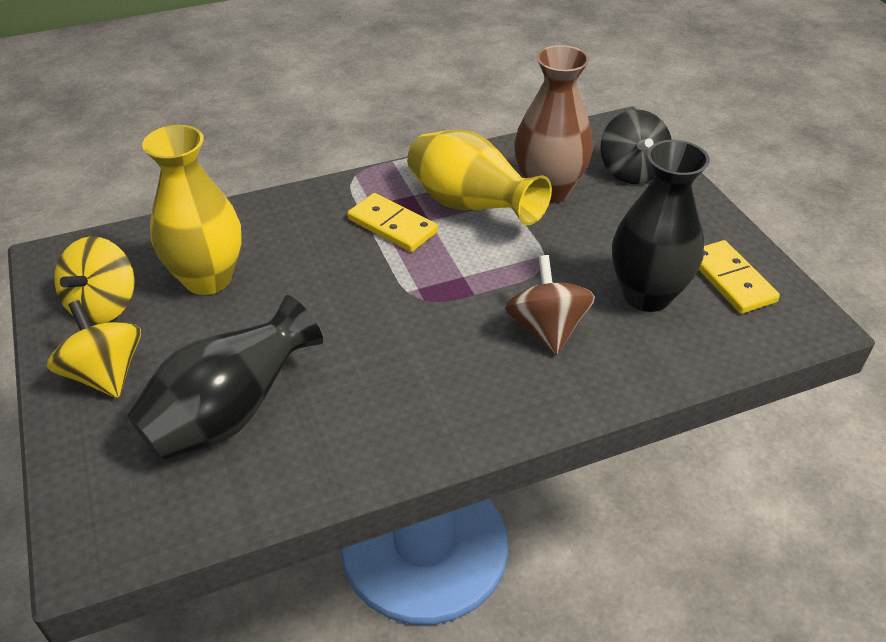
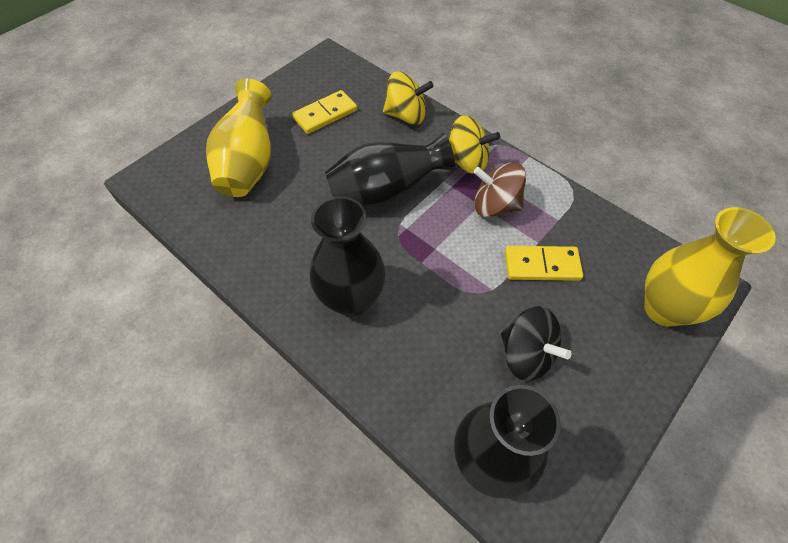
black vase: [127,295,323,461] [612,140,710,312] = 2 -> [310,196,386,316] [325,132,455,208] [454,385,561,499] = 3
brown vase: [514,45,593,204] = 1 -> none = 0

